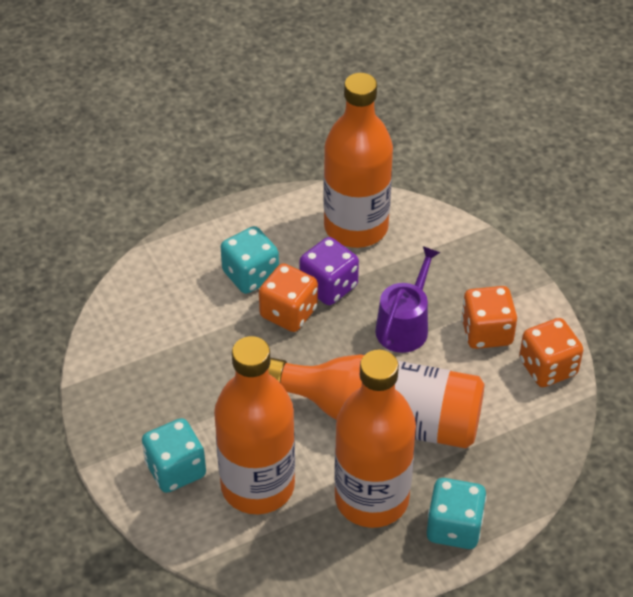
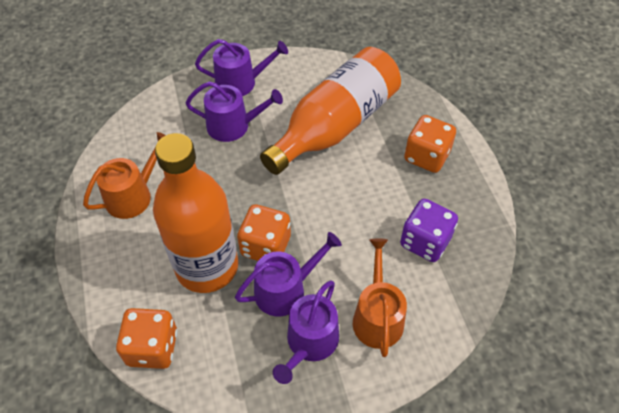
orange bottle: [214,336,295,514] [268,354,484,448] [323,73,393,248] [334,350,416,528] = 4 -> [153,133,238,293] [260,47,401,175] = 2
orange watering can: none = 0 -> [83,132,166,219] [353,238,407,357] = 2
purple watering can: [375,246,440,353] = 1 -> [185,81,283,142] [195,39,288,96] [235,232,342,317] [273,280,339,384] = 4
turquoise dice: [142,418,206,493] [221,226,279,294] [427,478,487,549] = 3 -> none = 0

